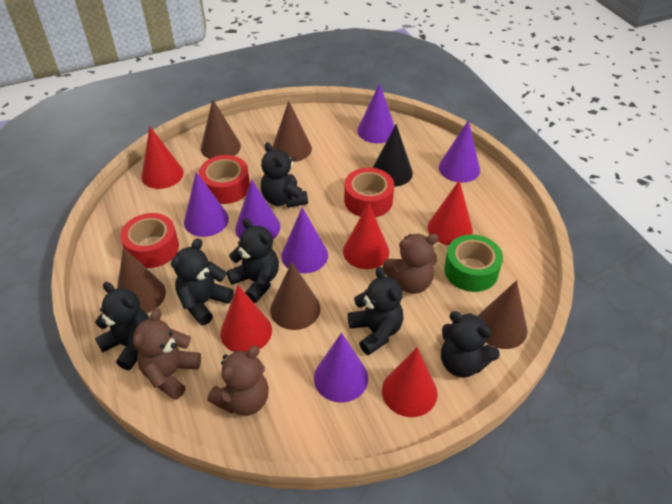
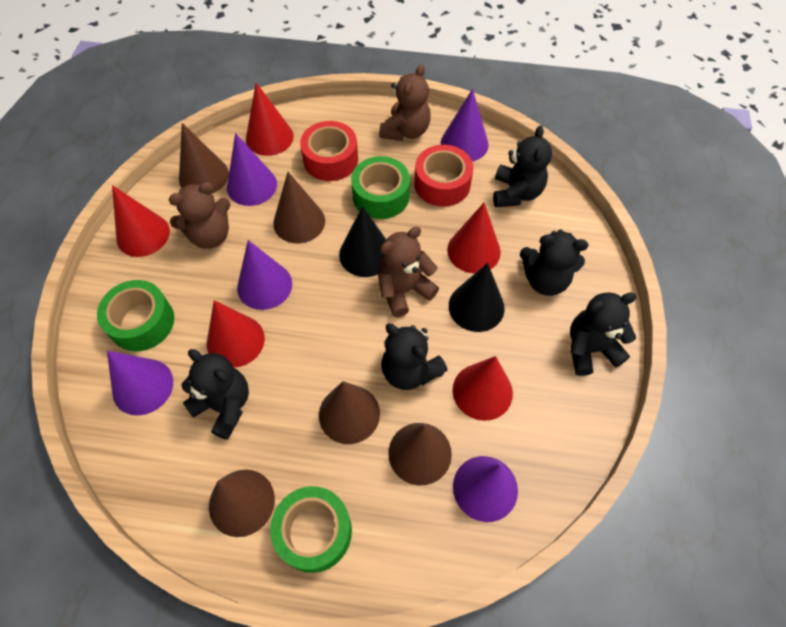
black cone: [373,124,413,187] = 1 -> [339,206,386,277] [449,263,505,332] = 2
black teddy bear: [95,282,150,370] [171,239,234,325] [227,218,279,303] [261,142,308,208] [348,267,403,355] [441,311,500,378] = 6 -> [181,349,249,440] [381,324,448,390] [493,126,552,207] [520,229,588,296] [570,292,637,376] = 5
green tape: [444,234,503,292] = 1 -> [97,280,174,351] [270,486,352,573] [351,156,410,219] = 3
purple cone: [184,172,229,237] [235,179,281,239] [281,207,328,273] [314,333,368,403] [357,83,395,143] [439,120,480,183] = 6 -> [107,351,173,416] [227,133,277,206] [237,240,292,310] [441,89,489,162] [453,456,518,522] = 5
red tape: [120,213,179,268] [199,155,250,204] [344,168,394,217] = 3 -> [300,121,358,181] [414,145,473,207] = 2

